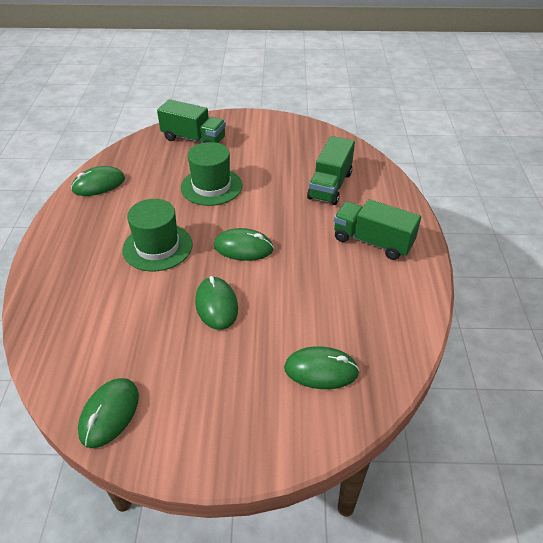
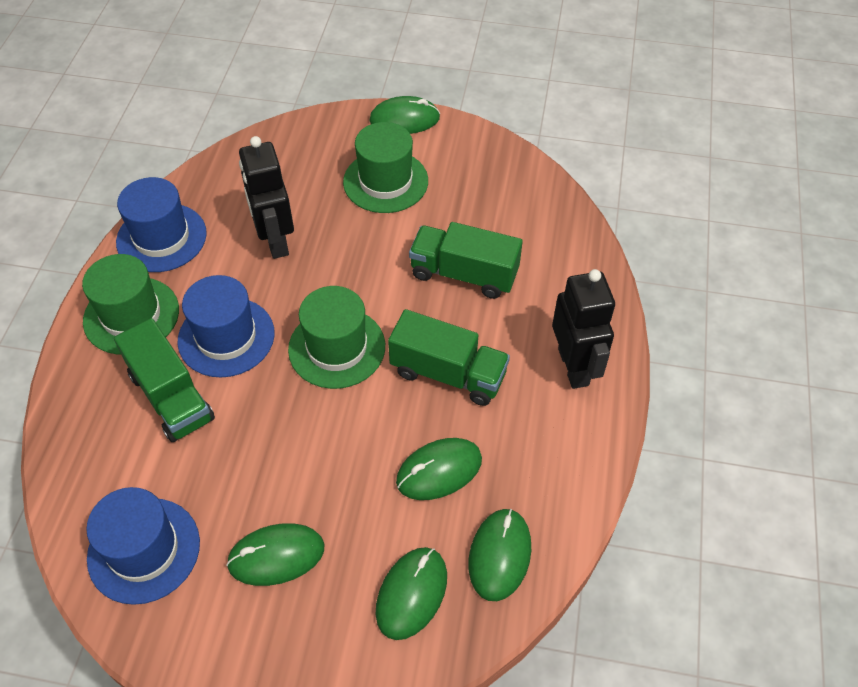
black robot: none = 0 -> [239,136,294,259] [552,269,615,389] = 2
blue hat: none = 0 -> [86,487,200,605] [116,177,207,272] [177,275,275,377] = 3
green hat: [122,199,193,272] [181,142,242,206] = 2 -> [82,254,179,355] [288,286,385,389] [343,122,428,213] = 3

